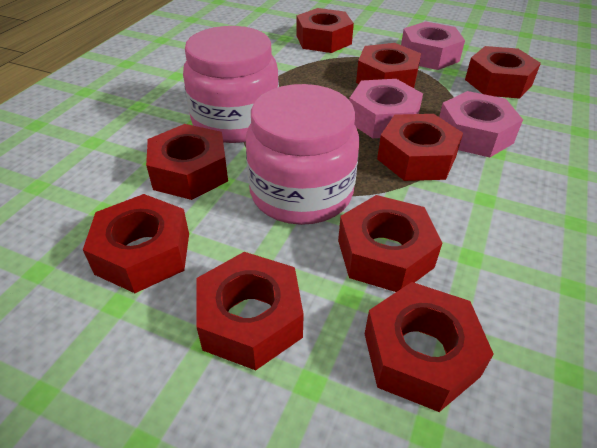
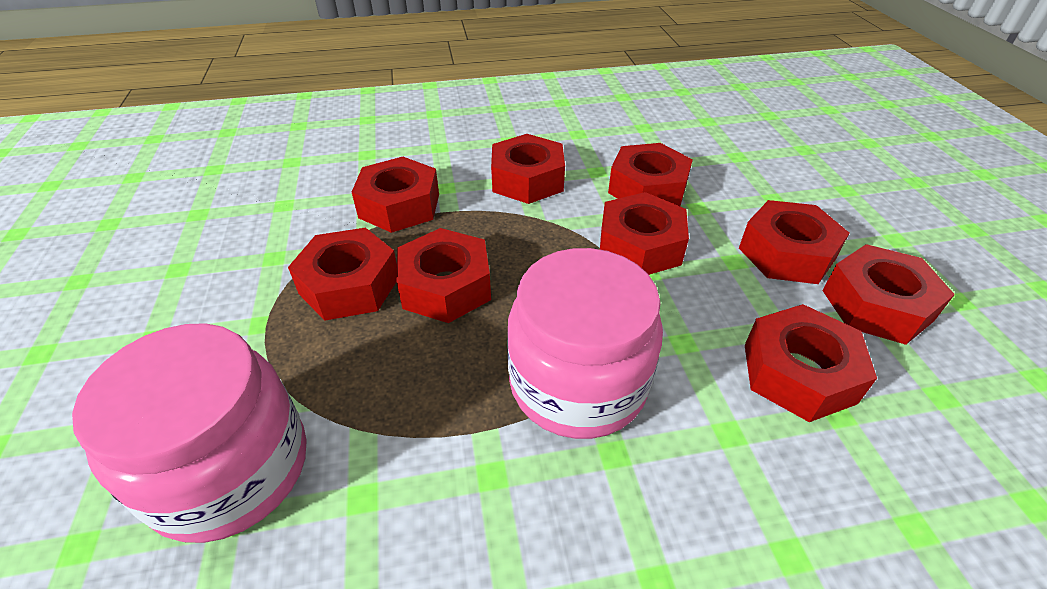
pink nut: [349,79,423,138] [401,21,465,70] [439,91,523,157] = 3 -> none = 0

